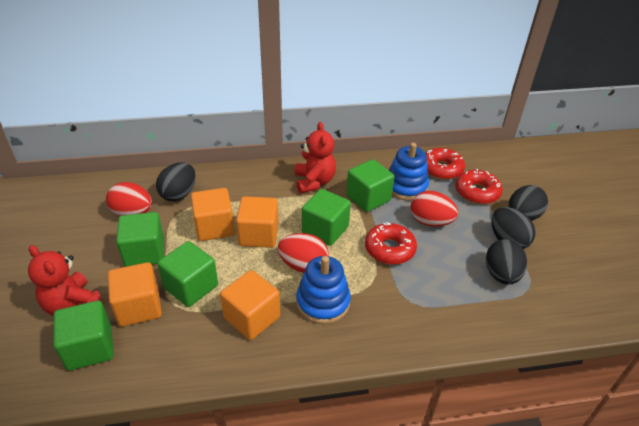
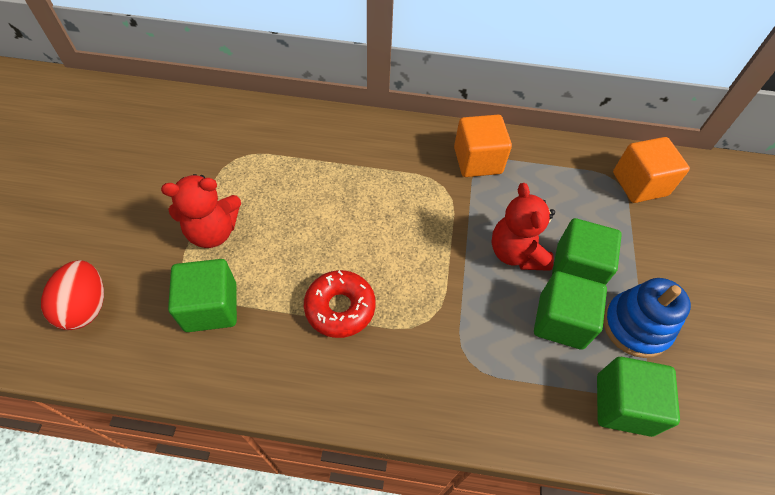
black egg: [156,162,196,201] [486,239,527,285] [491,207,536,249] [508,185,548,221] = 4 -> none = 0
blue stacking toy: [296,256,351,324] [389,143,429,201] = 2 -> [603,278,691,358] = 1
green cube: [53,300,114,371] [116,212,164,267] [157,241,218,307] [302,189,351,246] [346,159,394,212] = 5 -> [168,259,237,332] [534,271,607,350] [552,218,622,285] [597,357,680,437] = 4
orange cube: [108,262,162,327] [191,188,235,241] [220,270,280,340] [236,196,279,248] = 4 -> [454,115,512,177] [613,137,690,203] = 2
red donut: [365,222,417,265] [425,148,465,180] [455,169,503,204] = 3 -> [304,270,376,338] = 1
red egg: [106,182,152,216] [277,233,329,273] [410,191,458,227] = 3 -> [41,260,104,330] = 1

